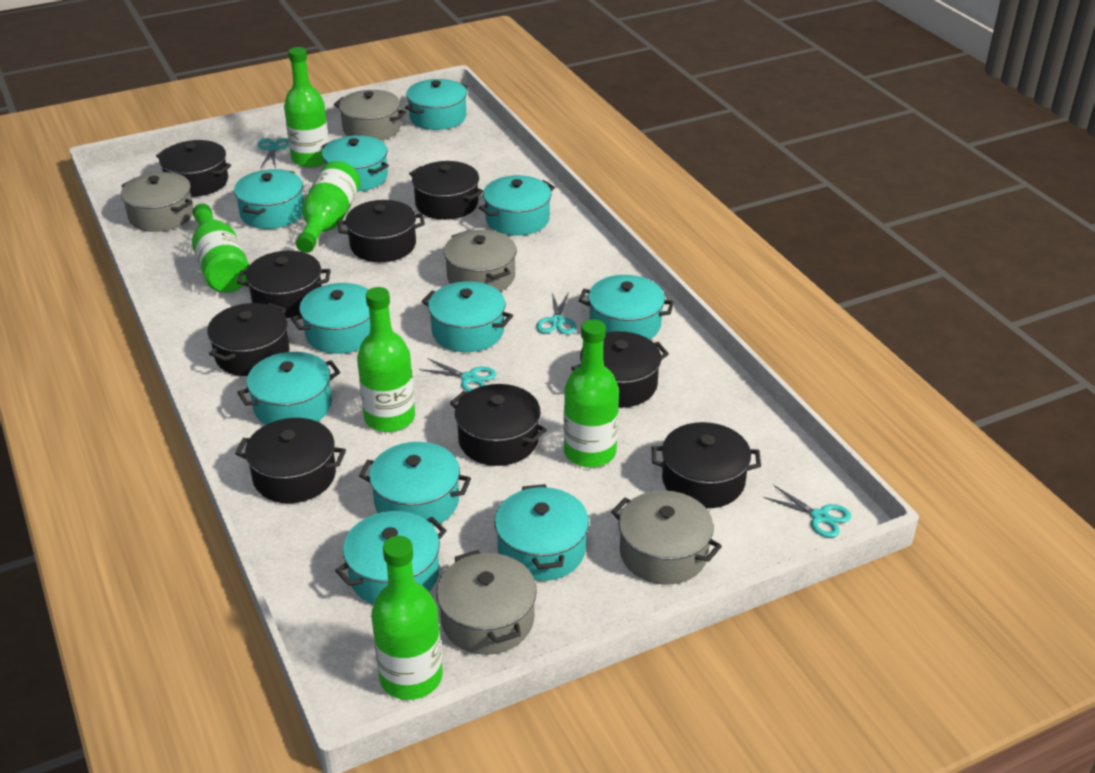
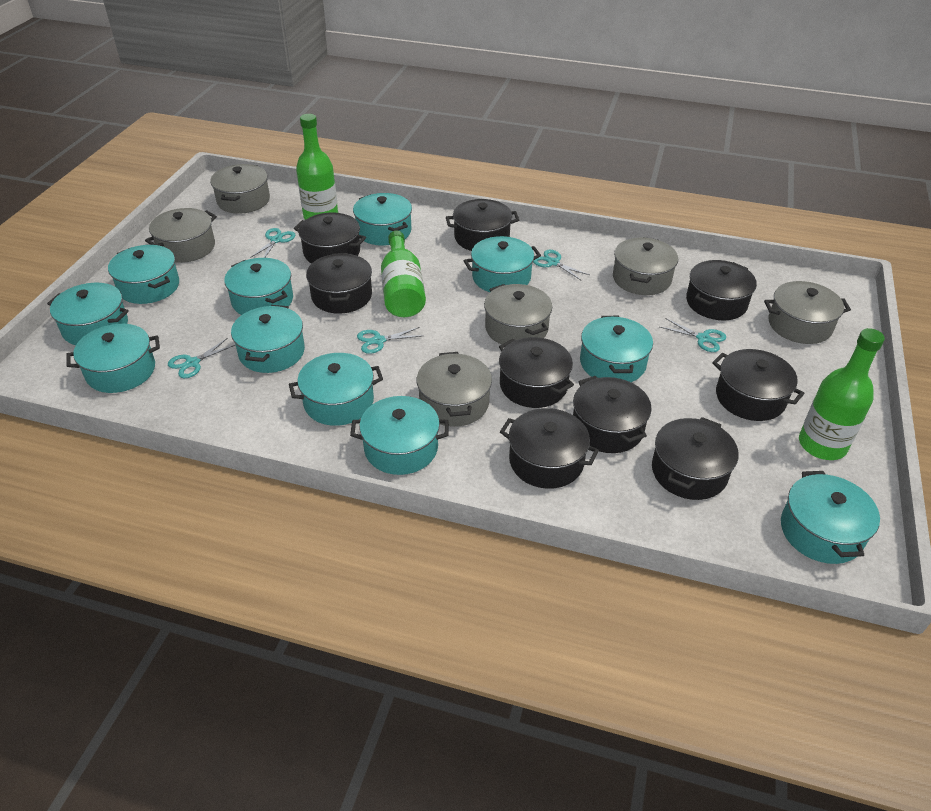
green bottle: [192,203,249,293] [284,47,329,167] [296,161,360,253] [357,287,415,432] [371,536,443,700] [564,319,619,467] = 6 -> [296,114,338,220] [381,231,426,317] [799,328,885,460] = 3
grey pot: [121,172,193,232] [334,90,406,140] [437,550,537,655] [444,230,517,291] [611,490,722,585] = 5 -> [145,208,217,263] [210,164,270,214] [417,352,492,427] [484,284,552,345] [613,237,678,295] [764,281,851,344] = 6
turquoise scissors: [258,138,289,169] [419,359,496,392] [536,292,576,334] [763,485,851,538] = 4 -> [168,338,235,378] [250,228,295,258] [357,327,422,354] [533,250,589,280] [660,318,726,352] = 5

